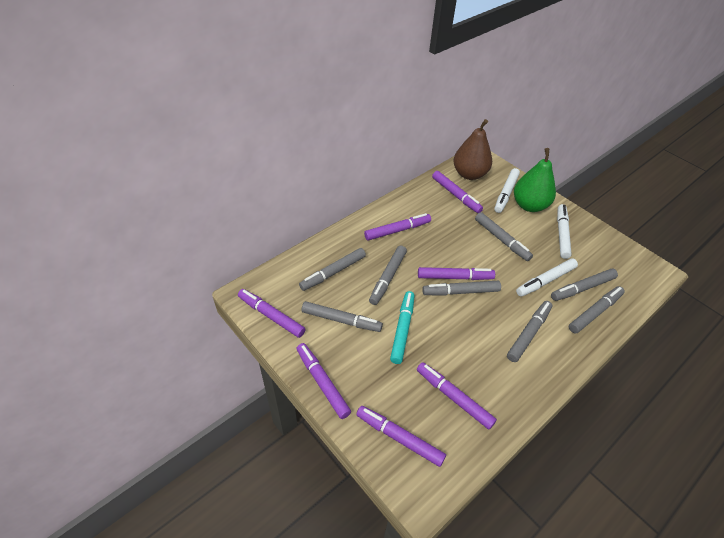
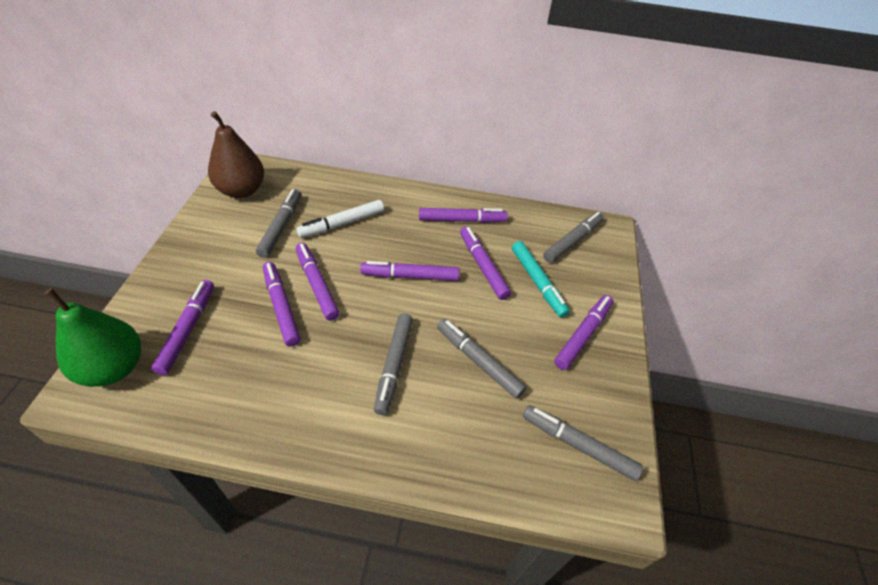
grey marker: [299,248,366,291] [302,301,383,332] [369,246,407,305] [422,281,501,296] [475,212,533,261] [507,301,553,362] [551,269,618,301] [569,286,625,334] = 8 -> [256,189,301,258] [374,313,413,415] [437,319,526,399] [523,405,644,481] [543,212,604,263] = 5
white marker: [494,168,520,213] [516,258,578,297] [557,204,572,259] = 3 -> [296,200,384,238] = 1

